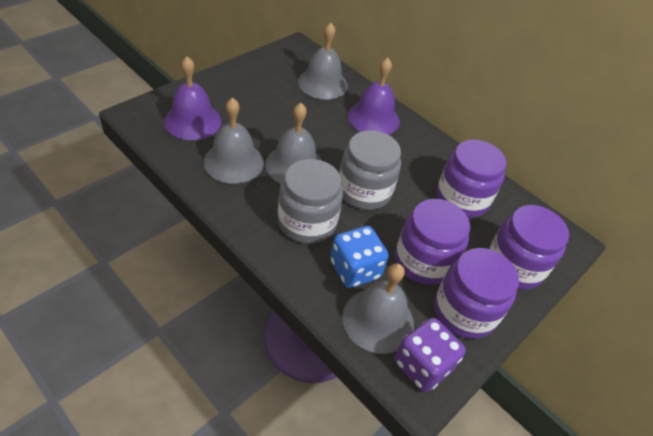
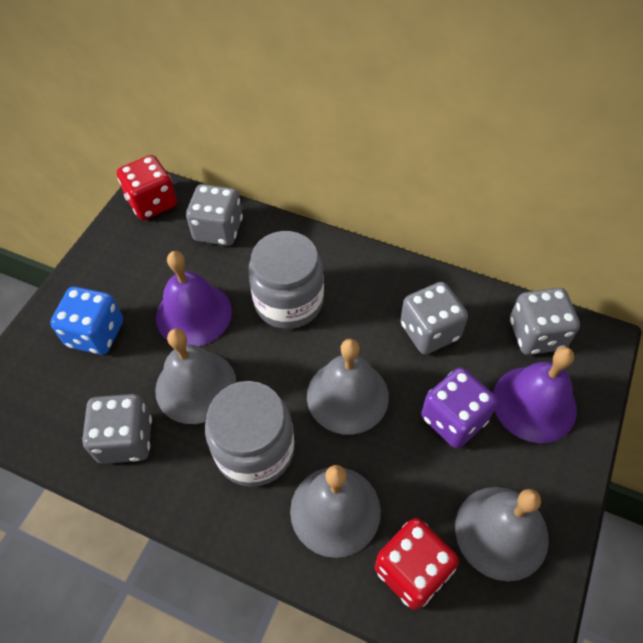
grey dice: none = 0 -> [82,394,152,464] [186,184,243,246] [400,282,468,354] [510,288,580,355] = 4
purple jar: [395,199,470,285] [434,248,519,339] [436,140,507,218] [489,205,569,290] = 4 -> none = 0
red dice: none = 0 -> [117,155,177,220] [375,518,459,610] = 2

